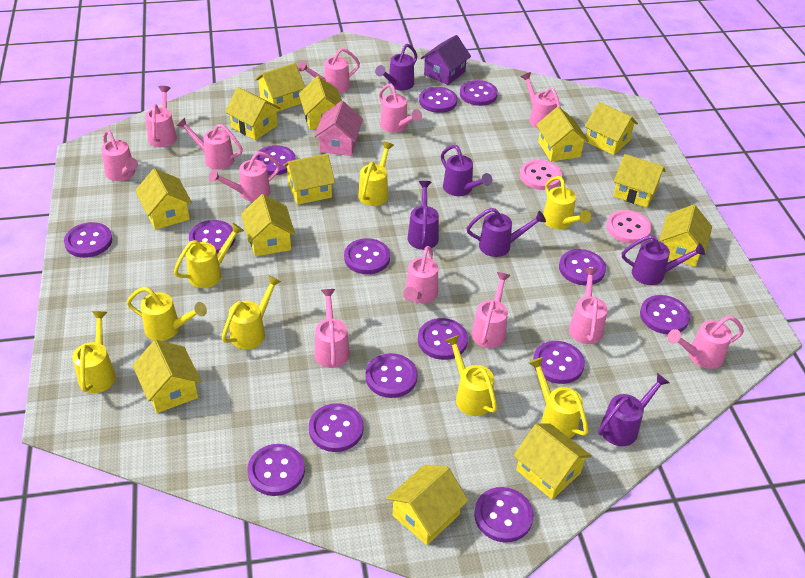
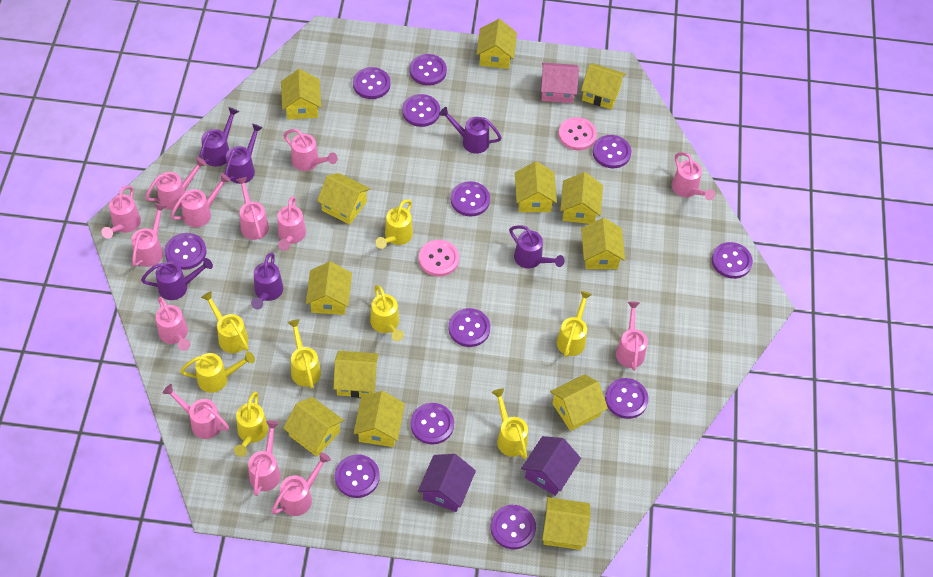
pink watering can: [101,129,138,181] [145,86,177,147] [177,117,243,170] [209,151,280,202] [298,48,360,94] [314,289,350,368] [379,84,422,133] [403,246,438,303] [472,272,511,348] [521,72,561,128] [569,268,608,344] [667,316,744,369] = 12 -> [101,185,141,239] [131,203,166,267] [145,157,207,210] [156,297,190,351] [163,384,229,439] [171,173,231,227] [236,177,269,240] [248,420,281,496] [272,452,331,516] [277,196,306,251] [283,129,337,171] [616,301,648,371] [672,152,715,200] = 13
purple button: [64,222,112,258] [189,220,235,254] [247,444,305,496] [255,145,296,175] [309,403,363,452] [344,238,390,274] [365,353,418,398] [418,318,468,360] [419,87,457,113] [460,80,498,106] [474,487,534,542] [533,341,585,384] [559,249,606,285] [640,295,690,334] = 14 -> [165,233,206,270] [335,455,380,498] [353,67,390,99] [402,94,440,127] [410,54,447,86] [411,403,454,445] [449,308,490,347] [451,181,490,216] [491,505,536,549] [593,135,631,168] [605,378,649,419] [712,242,753,279] = 12
purple house: [421,35,471,85] = 1 -> [418,454,476,512] [521,436,581,496] = 2

